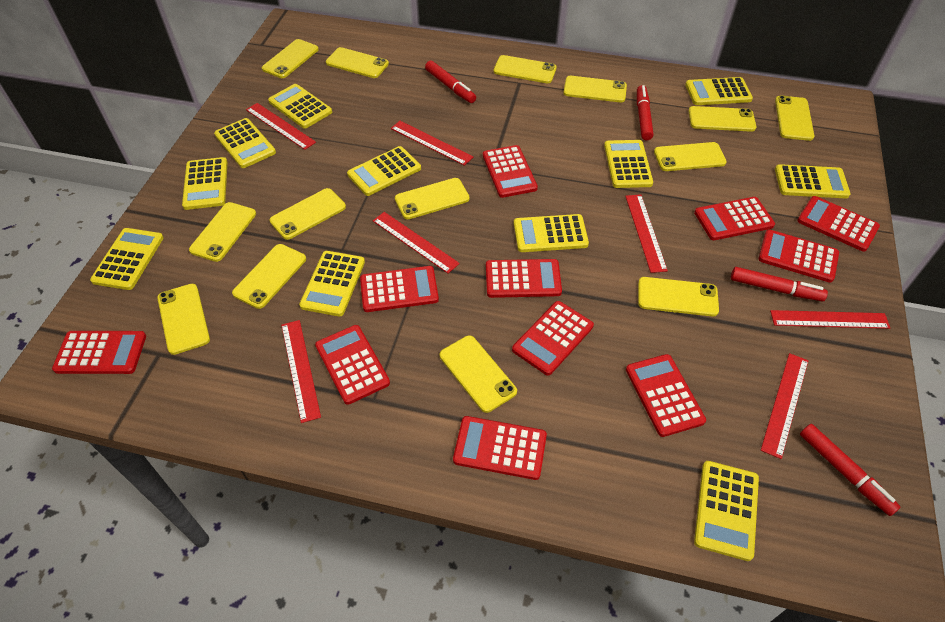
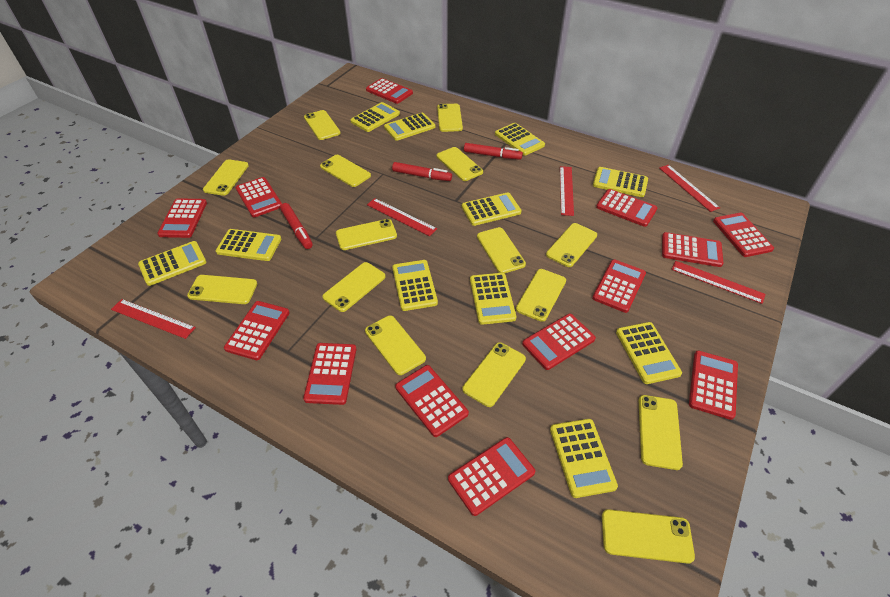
red calculator: [52,331,146,374] [315,325,390,405] [360,266,439,312] [453,416,547,480] [483,145,538,198] [486,259,562,298] [512,301,594,376] [626,354,706,437] [694,197,775,240] [758,230,839,283] [797,196,880,252] = 11 -> [157,198,207,238] [224,301,289,360] [236,177,282,217] [303,343,356,405] [366,78,413,104] [395,365,469,437] [448,437,535,516] [522,314,596,370] [592,259,646,313] [596,189,657,227] [662,232,723,267] [689,351,738,420] [713,213,774,257] = 13
red marker: [425,61,476,103] [637,85,654,140] [731,267,828,301] [800,424,900,516] = 4 -> [280,203,313,249] [392,162,452,181] [464,143,523,159] = 3
red ruler: [246,103,316,150] [281,320,321,423] [373,212,460,273] [391,121,473,166] [625,194,668,273] [761,353,808,459] [770,310,890,329] = 7 -> [111,299,196,339] [367,198,437,236] [560,166,574,216] [659,165,720,212] [671,261,765,304] = 5
yellow phone: [157,284,210,355] [189,202,256,262] [232,244,306,309] [262,39,319,78] [269,188,346,240] [326,47,389,78] [395,178,470,219] [440,335,517,413] [493,55,557,83] [563,76,627,102] [638,277,719,317] [654,142,727,171] [689,106,756,132] [775,95,814,141] = 14 -> [187,275,257,304] [203,159,249,196] [304,110,341,140] [320,155,371,187] [322,262,386,312] [336,219,397,250] [365,315,426,375] [437,104,463,132] [437,147,483,181] [462,342,526,407] [477,227,526,273] [516,269,566,322] [546,223,597,267] [602,509,695,564] [638,395,683,470] = 15

